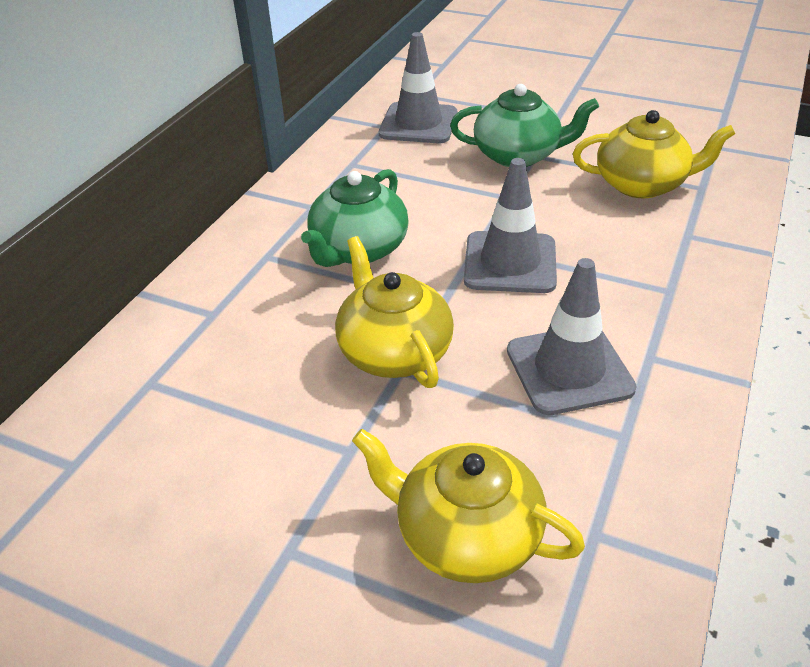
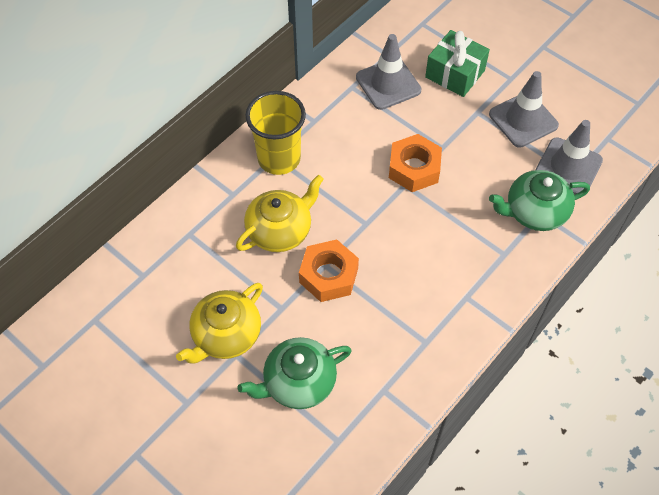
green gift: none = 0 -> [425,30,490,97] = 1
orange nut: none = 0 -> [299,239,359,302] [389,134,442,192] = 2
yellow cup: none = 0 -> [245,91,306,175] = 1
yellow teapot: [335,236,454,388] [352,429,585,583] [573,110,735,198] = 3 -> [176,283,263,364] [236,175,324,252] = 2

